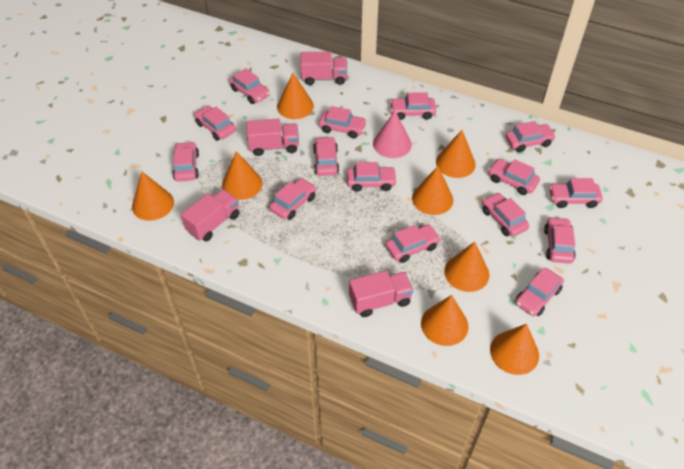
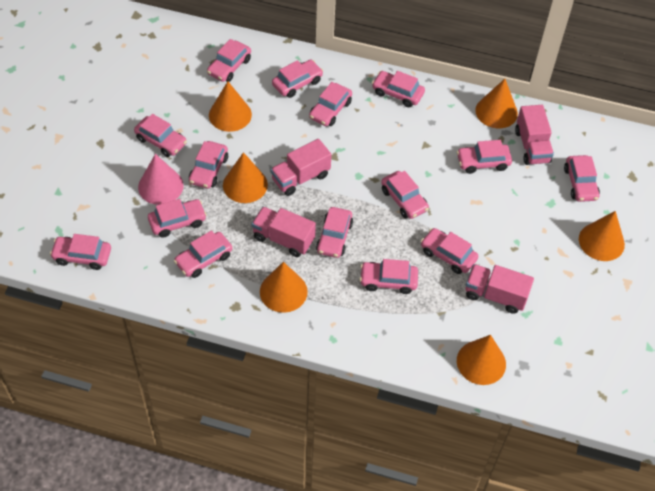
orange cone: [132,172,174,221] [222,151,262,200] [277,73,314,119] [412,166,453,215] [421,295,468,346] [436,130,476,178] [444,242,489,292] [490,324,539,375] = 8 -> [209,81,252,132] [223,152,268,203] [260,262,308,313] [457,335,506,385] [475,79,518,128] [579,211,625,261] = 6

